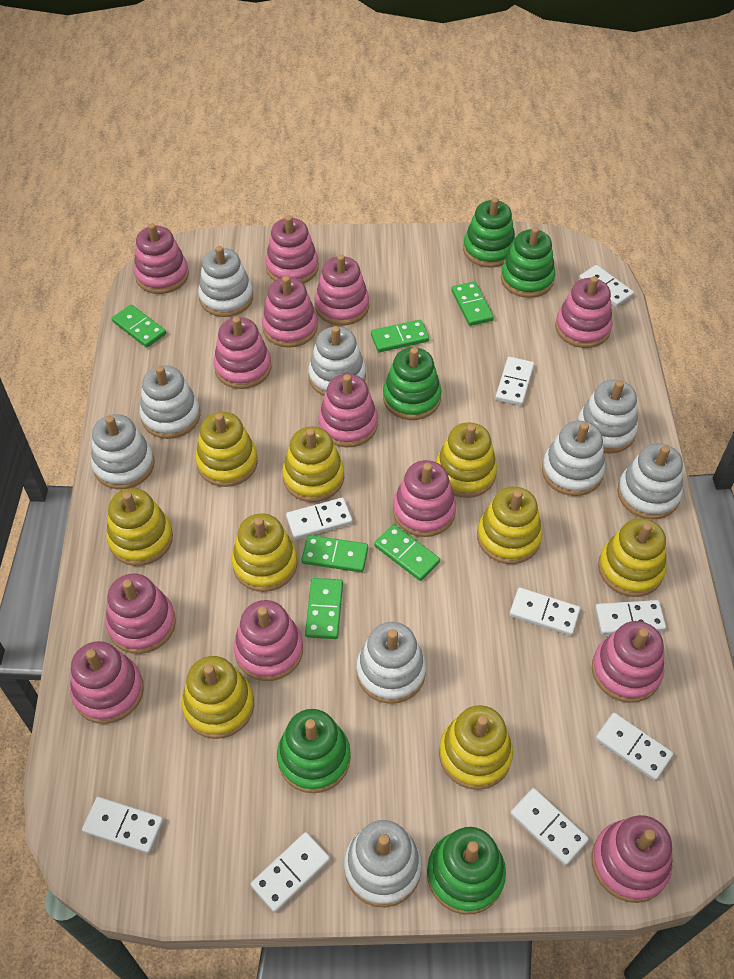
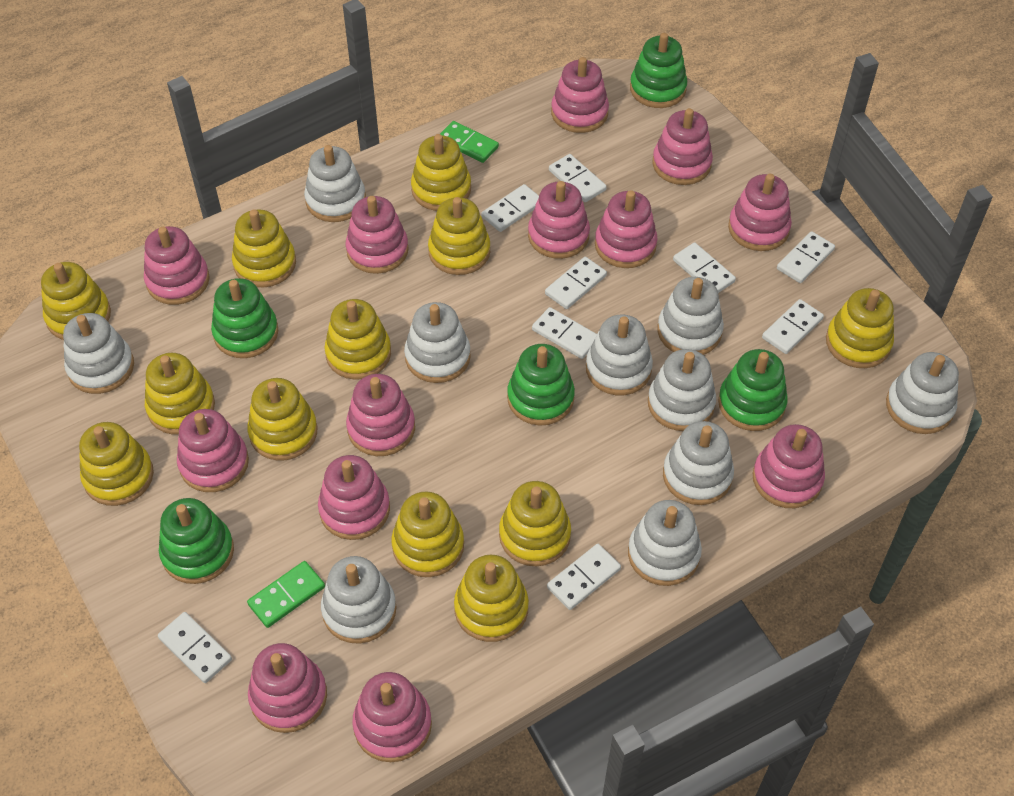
green domino: [112,304,166,348] [301,535,368,572] [305,578,343,639] [371,319,429,352] [374,524,440,581] [451,281,494,326] = 6 -> [247,561,325,628] [440,121,499,163] = 2
white stacking toy: [91,414,155,489] [140,365,200,439] [198,246,253,317] [308,326,366,396] [344,820,422,908] [356,622,426,704] [542,421,605,496] [577,380,638,454] [617,443,683,519] = 9 -> [63,313,134,394] [304,145,366,222] [321,556,396,644] [404,302,471,383] [586,314,653,395] [628,500,702,586] [648,349,716,431] [658,277,724,355] [663,421,734,505] [886,352,959,434] = 10
yellow stacking toy: [106,488,173,566] [182,656,254,739] [195,412,258,487] [231,513,298,592] [282,427,344,502] [436,422,497,498] [439,705,513,790] [477,487,542,564] [598,518,666,597] = 9 -> [41,262,111,340] [79,422,154,506] [145,353,215,435] [232,209,296,288] [247,378,317,461] [324,299,391,380] [391,491,464,577] [411,134,471,211] [428,197,490,275] [454,555,529,642] [499,481,571,566] [826,288,894,368] = 12

